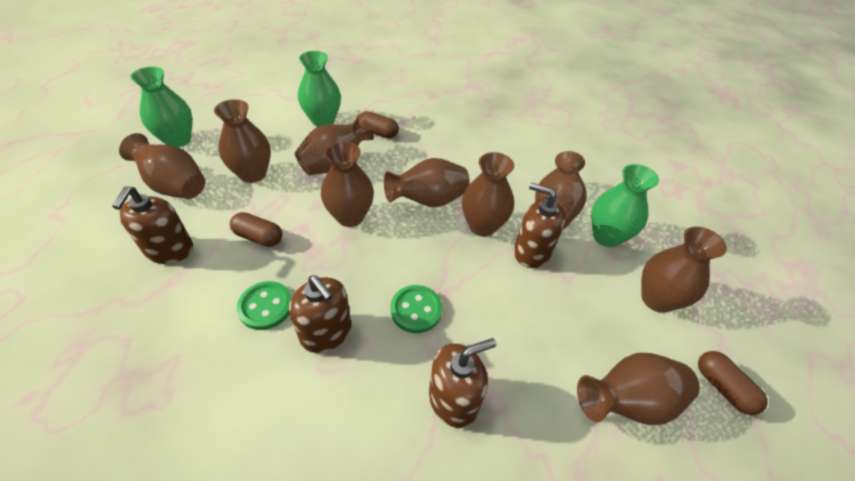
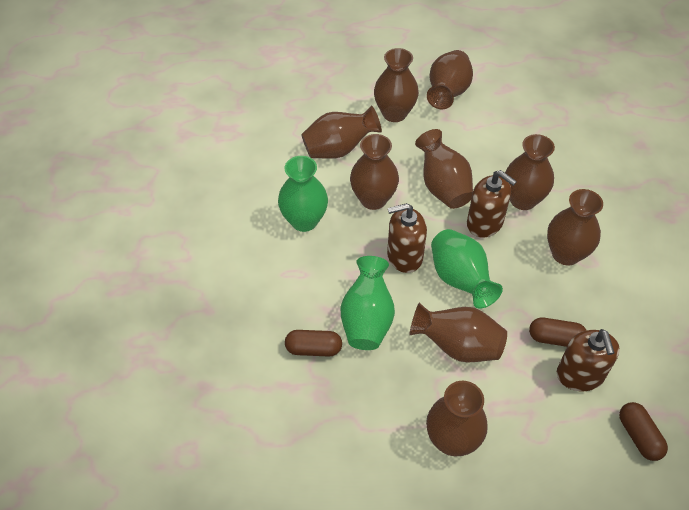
brown soap dispenser: [112,186,193,264] [289,275,351,353] [429,338,496,428] [514,183,565,268] = 4 -> [387,203,427,273] [467,170,517,238] [557,329,620,392] = 3
green button: [237,281,292,330] [391,285,442,333] = 2 -> none = 0

